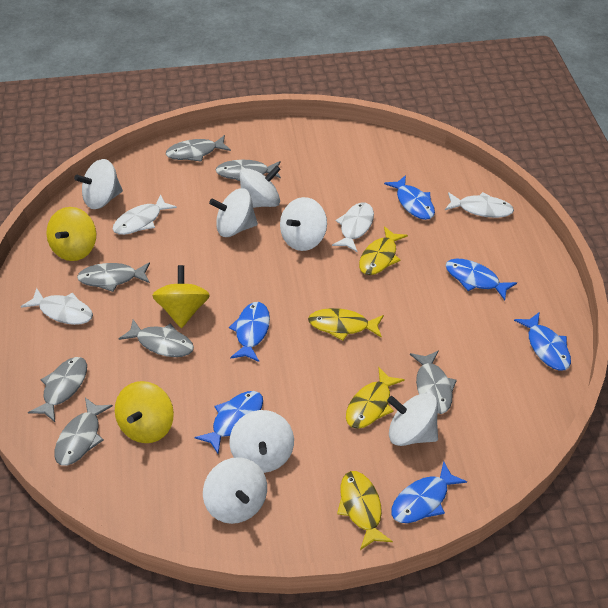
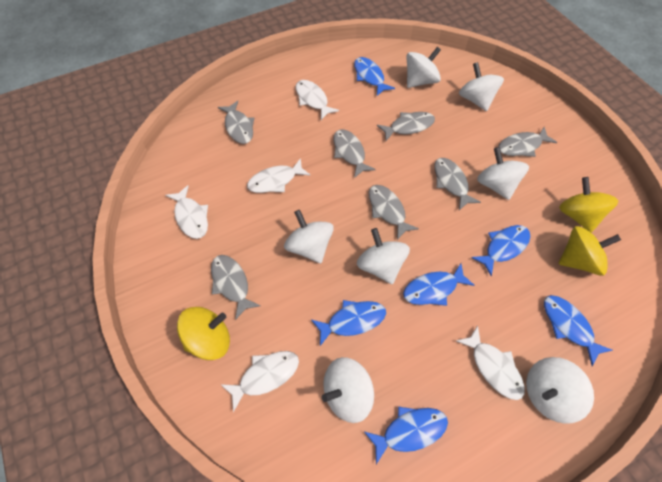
white fish: [21,288,93,325] [113,194,177,235] [332,202,374,252] [445,192,514,218] = 4 -> [165,185,208,239] [220,351,299,412] [247,158,311,193] [296,80,339,120] [456,325,525,400] = 5
yellow fish: [308,308,384,341] [337,471,393,550] [346,367,405,429] [359,226,408,275] = 4 -> none = 0

